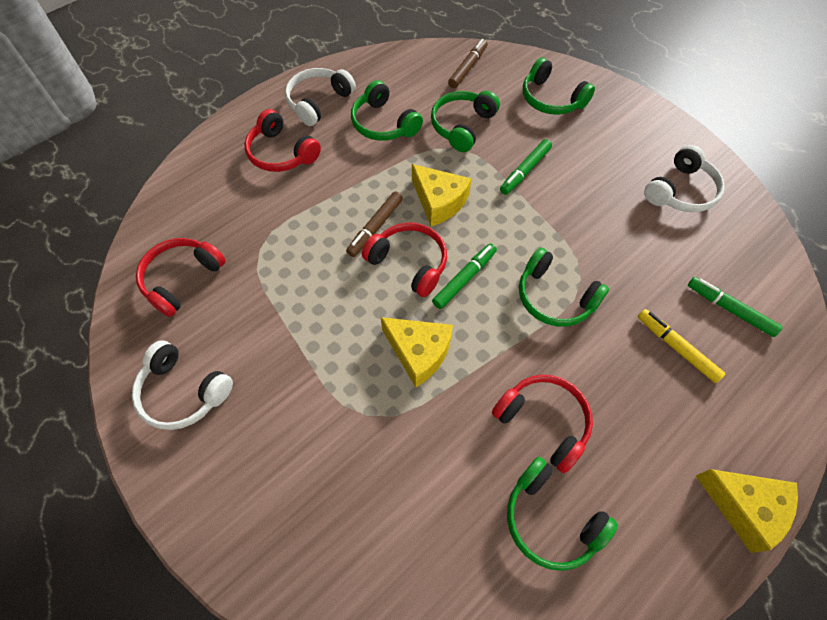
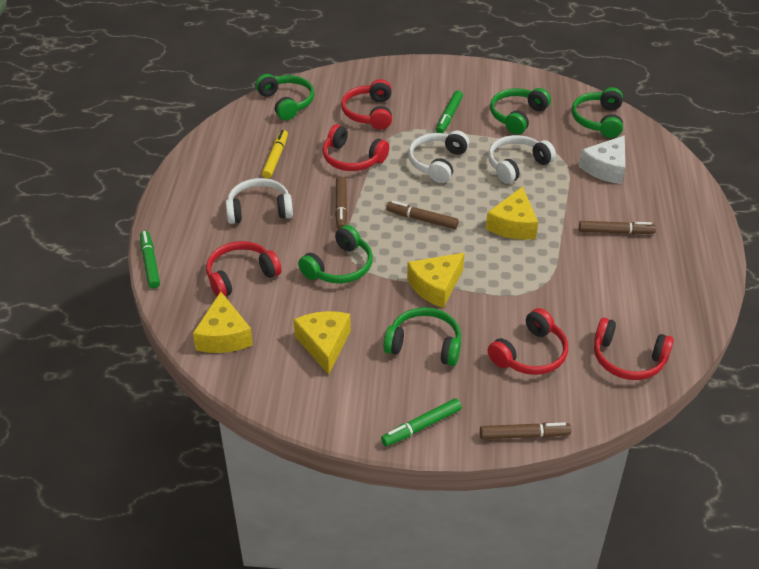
brown marker: [346,192,403,257] [448,39,488,88] = 2 -> [335,176,347,229] [386,201,459,229] [480,422,571,439] [579,221,656,234] = 4
red headphones: [136,238,226,317] [244,109,321,172] [362,223,447,297] [492,375,593,473] = 4 -> [206,241,282,296] [323,124,389,171] [341,79,392,130] [488,308,568,375] [594,318,674,380] = 5
white cheese: none = 0 -> [579,135,625,184] = 1
yellow cheese: [381,317,453,387] [412,164,472,226] [696,469,798,553] = 3 -> [193,292,253,353] [293,311,351,375] [407,253,465,308] [486,186,538,240] = 4

